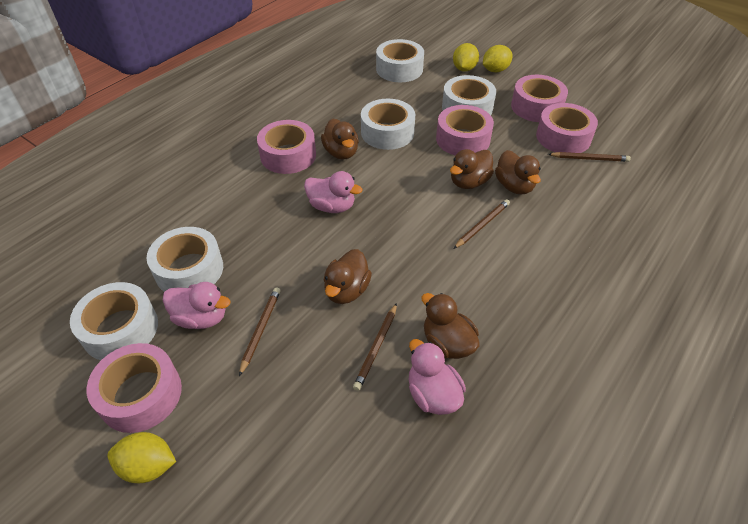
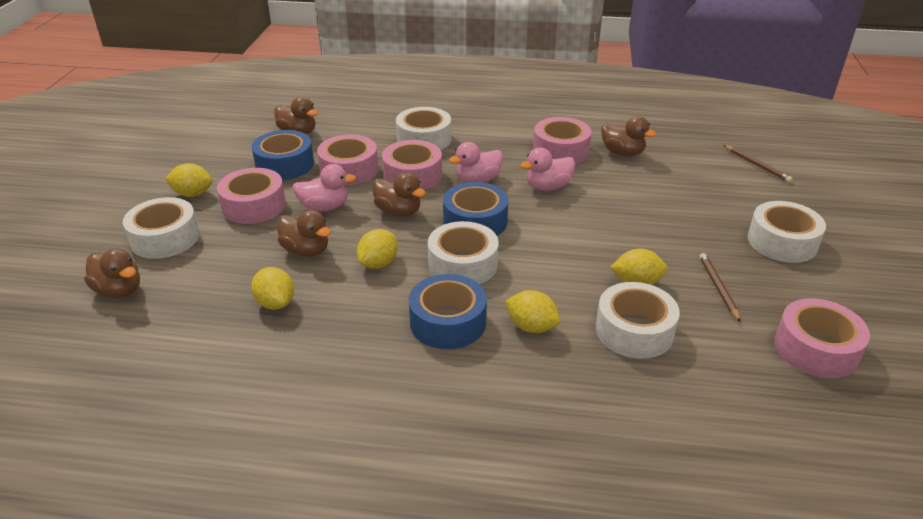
blue tape: none = 0 -> [252,130,314,180] [409,274,487,349] [443,182,508,236] = 3
brown pencil: [239,288,281,376] [353,303,397,391] [453,199,510,249] [548,152,631,162] = 4 -> [699,253,741,323] [724,145,793,183] = 2
yellow lemon: [108,432,176,483] [453,43,479,71] [483,45,512,72] = 3 -> [165,163,213,197] [251,267,294,310] [357,229,398,269] [505,290,561,333] [610,248,668,285] = 5

